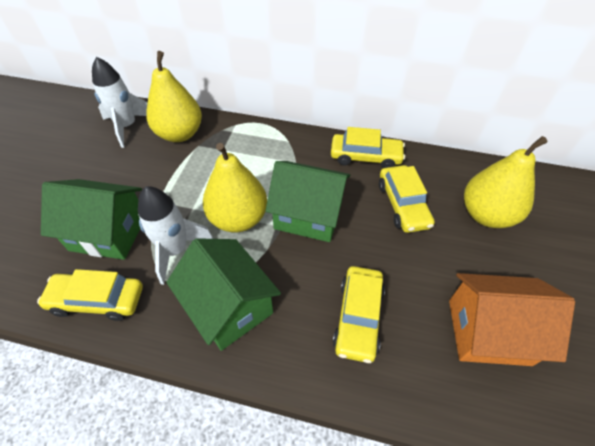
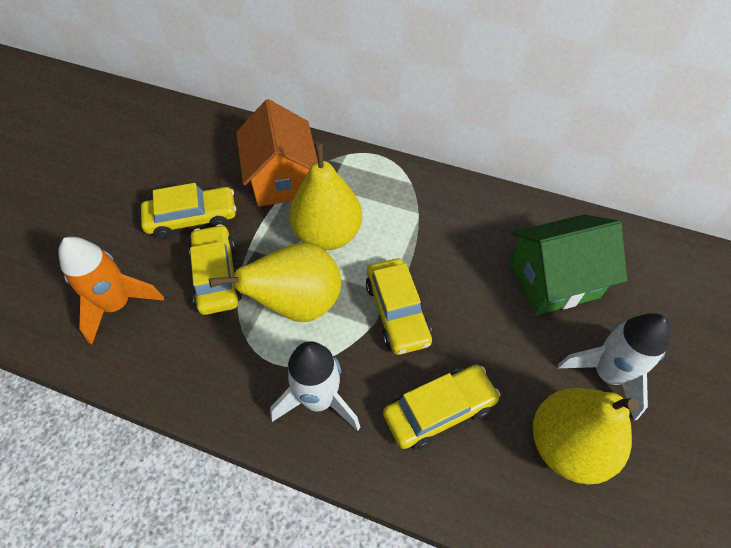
green house: [41,179,142,260] [166,238,281,351] [265,161,350,242] = 3 -> [509,214,627,315] = 1
orange rocket: none = 0 -> [58,237,164,344] = 1

